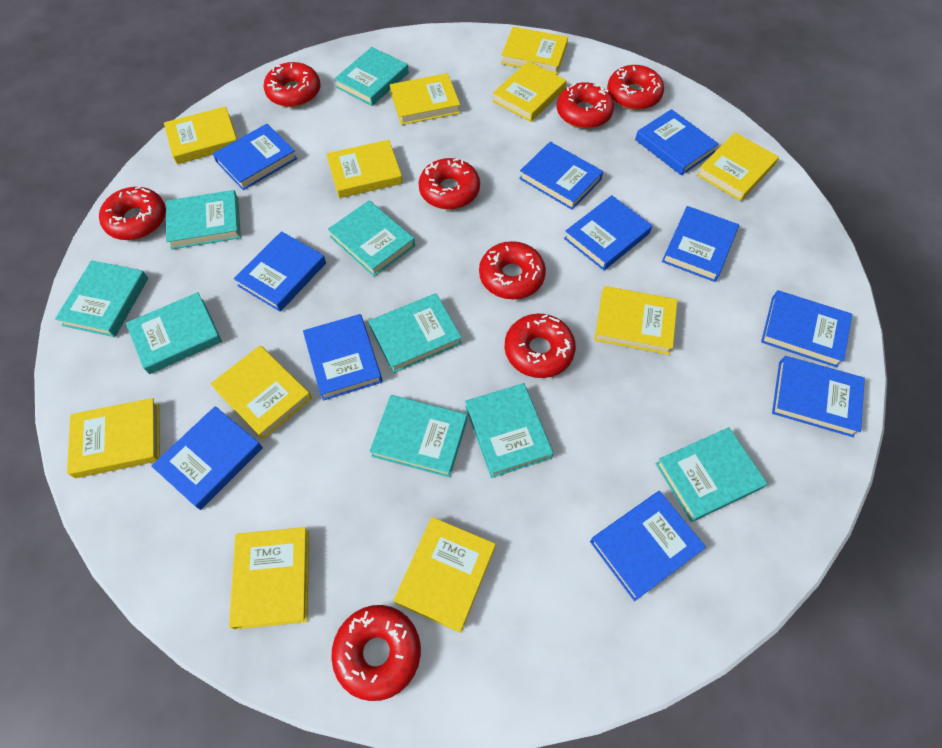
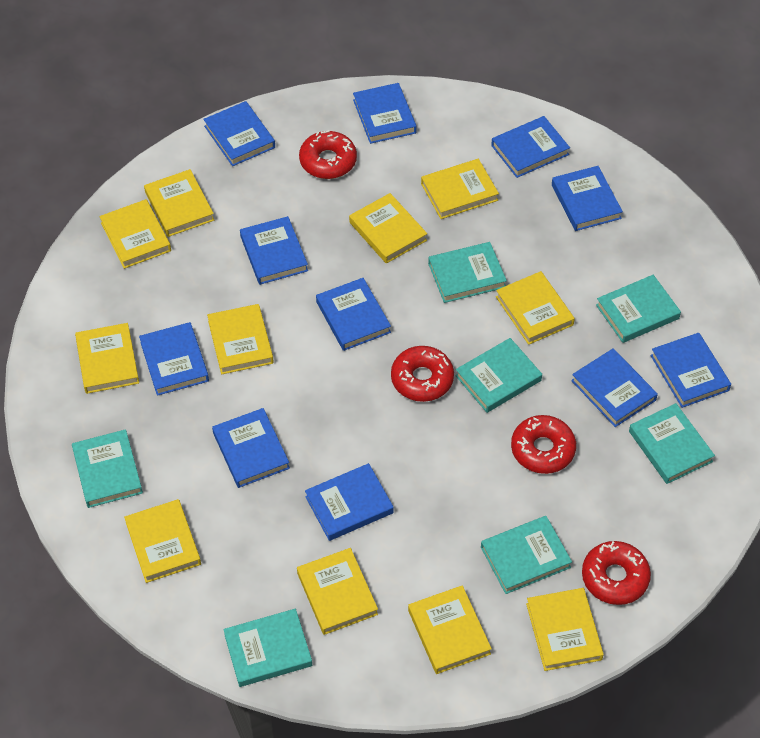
red donut: [99,186,166,240] [264,62,320,107] [331,605,421,701] [419,158,480,210] [479,241,546,299] [505,314,576,378] [557,82,614,129] [607,65,664,110] = 8 -> [299,130,357,179] [391,346,454,402] [511,415,576,474] [582,541,651,605] = 4
turquoise book: [55,260,148,337] [126,292,222,374] [166,190,241,249] [328,200,415,277] [334,47,409,106] [369,293,462,373] [370,395,467,477] [465,383,553,478] [656,427,767,522] = 9 -> [72,429,143,508] [223,609,312,687] [428,242,507,303] [455,338,542,413] [481,516,572,594] [596,275,681,343] [629,403,715,484] = 7

